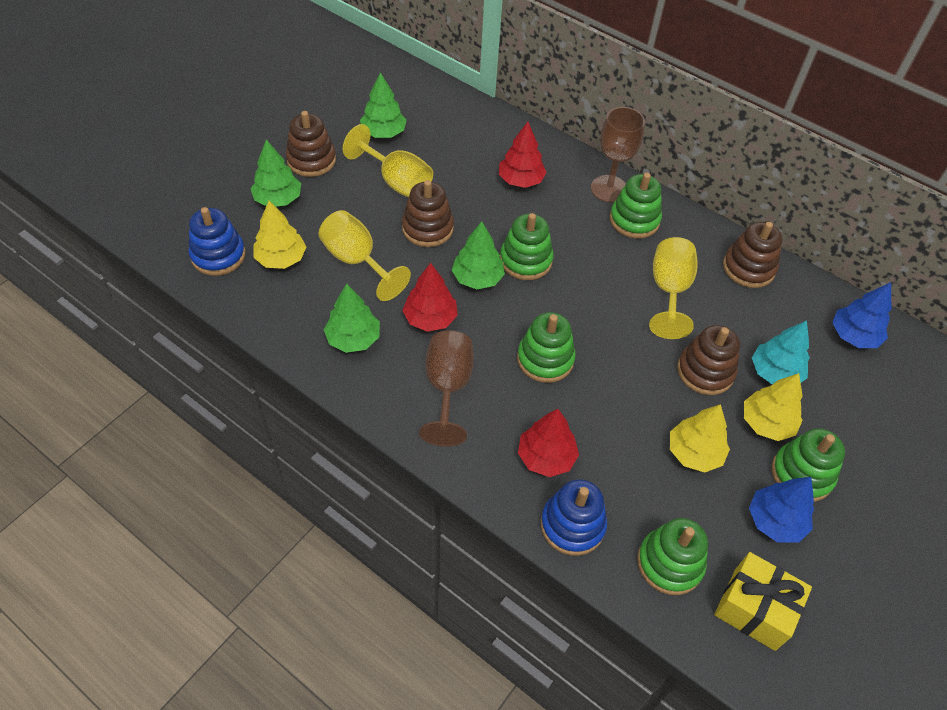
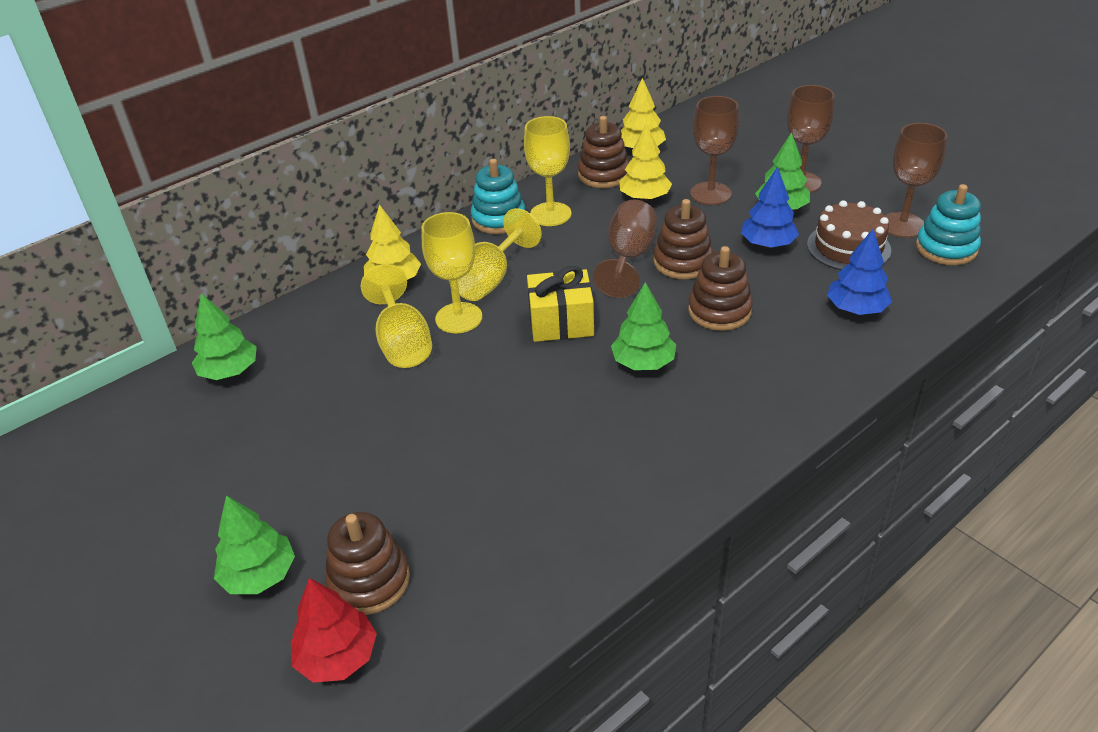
blue stacking toy: [189,207,245,276] [541,479,607,556] = 2 -> none = 0
brown cake: none = 0 -> [807,200,891,270] = 1
brown goblet: [419,330,474,446] [591,107,645,203] = 2 -> [593,200,657,298] [690,96,739,205] [787,85,834,193] [885,123,947,238] = 4
green stacking toy: [500,213,553,280] [517,312,576,383] [610,173,662,239] [637,518,708,595] [772,428,845,502] = 5 -> none = 0
red tree: [402,263,458,332] [499,122,547,188] [518,409,579,477] = 3 -> [291,578,377,683] = 1
turquoise stacking toy: none = 0 -> [471,159,525,234] [916,184,981,265] = 2
turquoise tree: [752,320,810,384] = 1 -> none = 0
yellow goblet: [319,210,411,301] [343,124,433,198] [649,237,698,339] = 3 -> [361,264,432,368] [422,212,482,333] [449,208,542,301] [524,116,572,226] = 4

